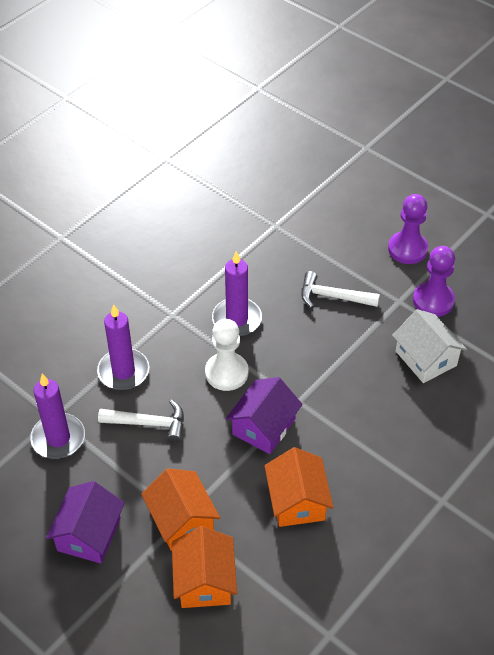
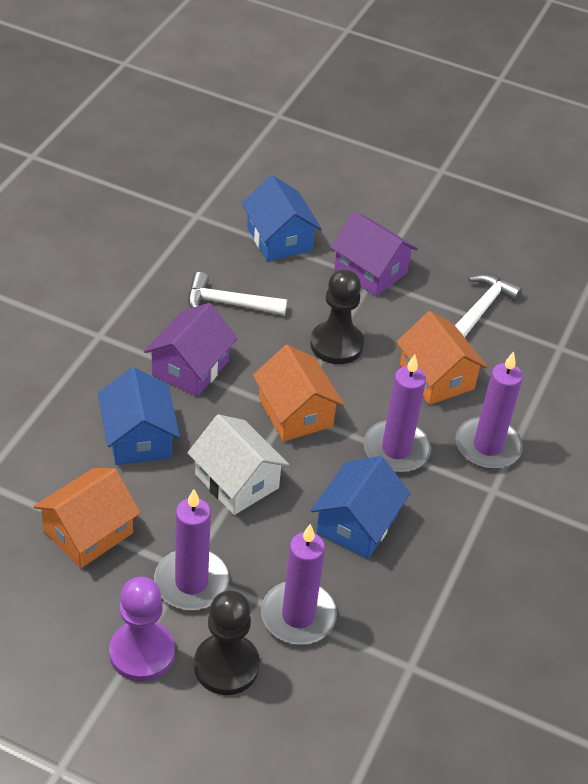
black pawn: none = 0 -> [194,590,260,695] [310,269,364,364] = 2
blue house: none = 0 -> [98,367,180,465] [242,175,322,261] [311,456,411,559] = 3
purple candle: [30,374,85,459] [97,304,149,390] [212,251,262,336] = 3 -> [154,489,229,610] [261,524,337,645] [363,355,431,473] [455,351,523,469] = 4
purple pawn: [388,194,428,264] [413,246,455,317] = 2 -> [109,577,175,682] = 1
white pawn: [205,319,248,391] = 1 -> none = 0

